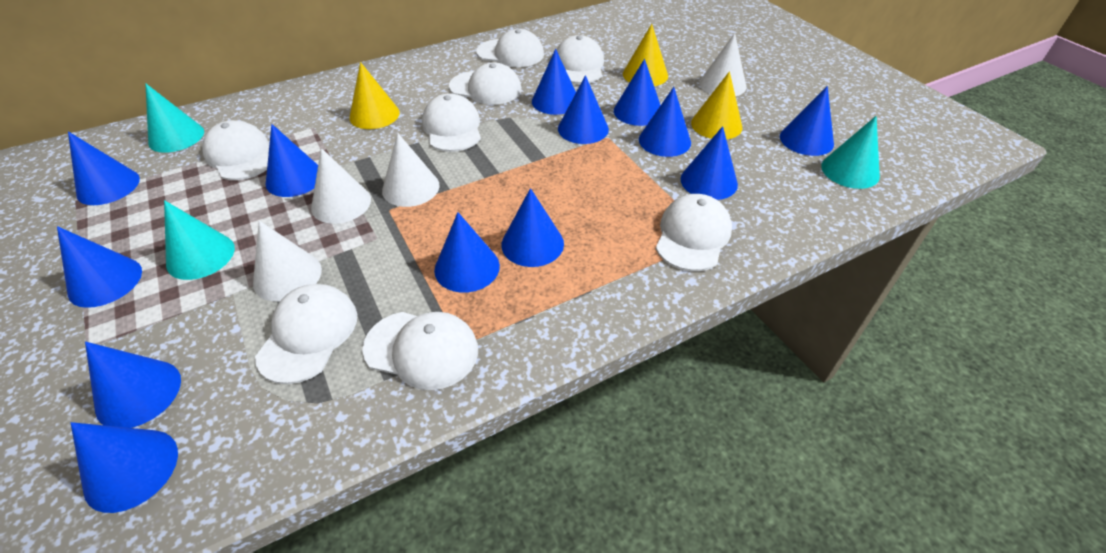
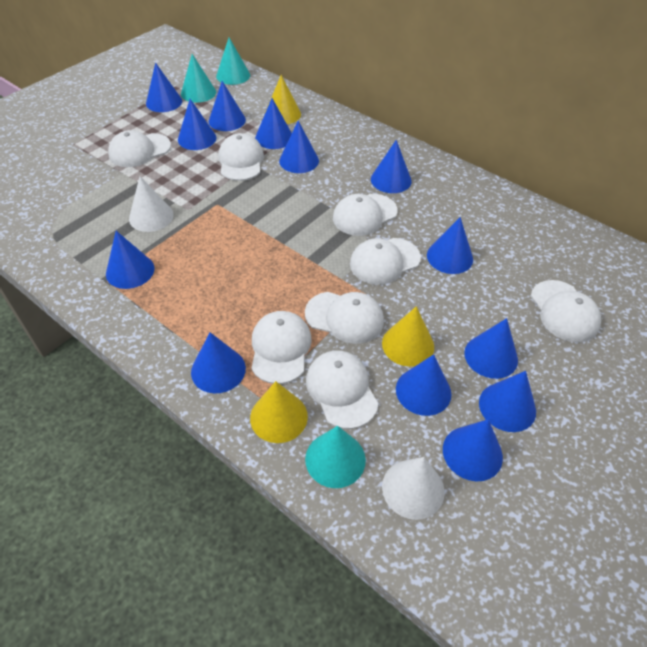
white cone: [253,221,322,302] [311,148,371,224] [382,133,440,207] [699,33,746,96] = 4 -> [129,176,174,232] [382,457,444,520] = 2

